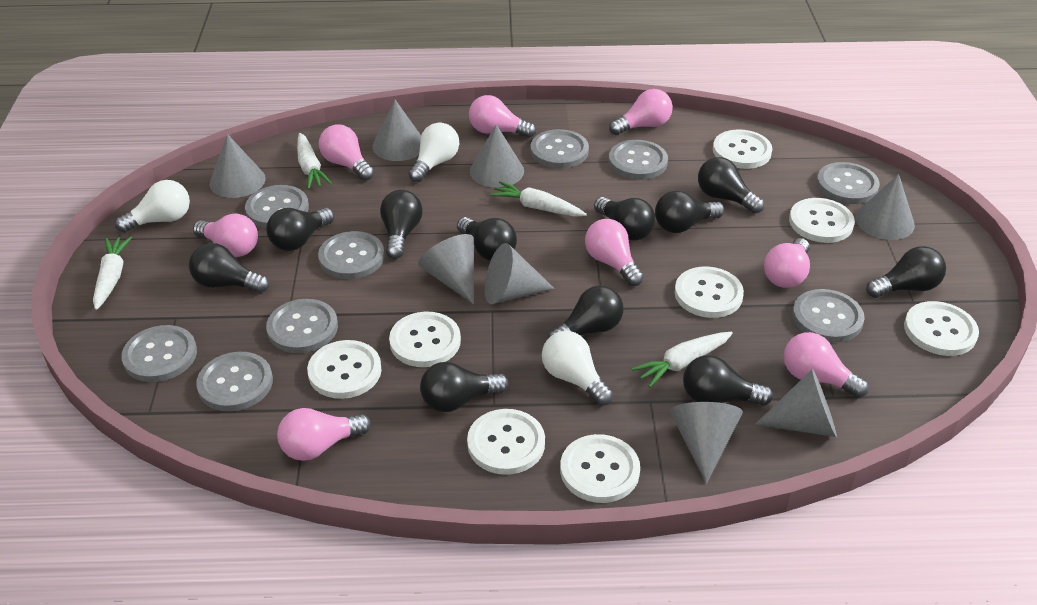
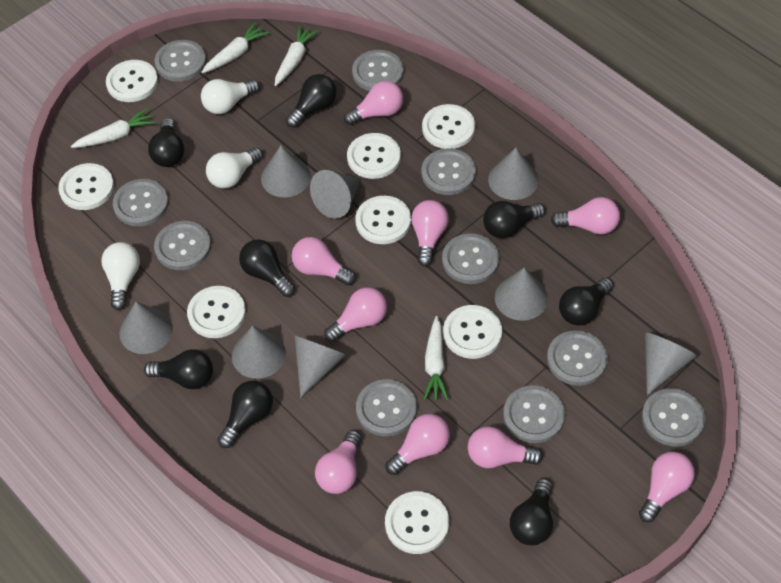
black light bulb: [189,243,269,293] [267,208,334,251] [380,190,423,259] [420,362,508,412] [457,217,517,261] [548,286,624,338] [594,197,656,241] [655,191,724,233] [683,355,773,406] [698,157,764,214] [866,246,946,298] = 11 -> [144,349,213,389] [148,118,184,167] [217,381,273,448] [239,239,295,297] [286,74,337,128] [483,201,545,238] [510,478,553,545] [559,277,614,326] = 8
grey button: [121,325,197,382] [196,352,273,411] [245,185,309,228] [266,299,338,353] [318,231,385,279] [530,129,589,169] [609,140,668,180] [792,289,865,343] [816,162,880,204] = 9 -> [113,179,169,227] [154,221,211,270] [155,40,206,82] [352,50,404,91] [356,379,417,436] [421,148,476,195] [442,233,499,284] [503,386,565,443] [547,330,608,386] [642,388,705,447] = 10
pink light bulb: [193,214,258,257] [277,408,371,461] [319,124,374,181] [469,95,536,138] [585,219,644,286] [609,89,673,135] [764,238,810,288] [784,332,869,398] = 8 -> [292,237,356,285] [315,430,362,494] [324,287,387,342] [344,81,403,125] [385,414,450,475] [411,200,449,266] [468,426,543,468] [551,197,620,235] [639,452,695,522] = 9

